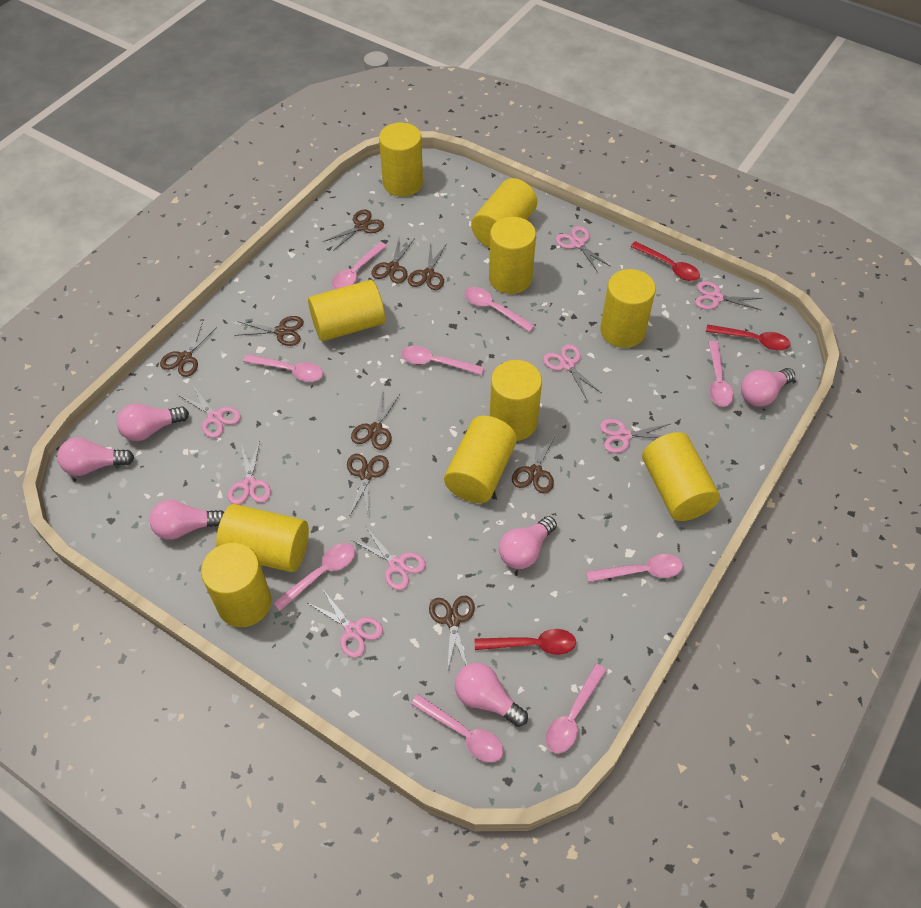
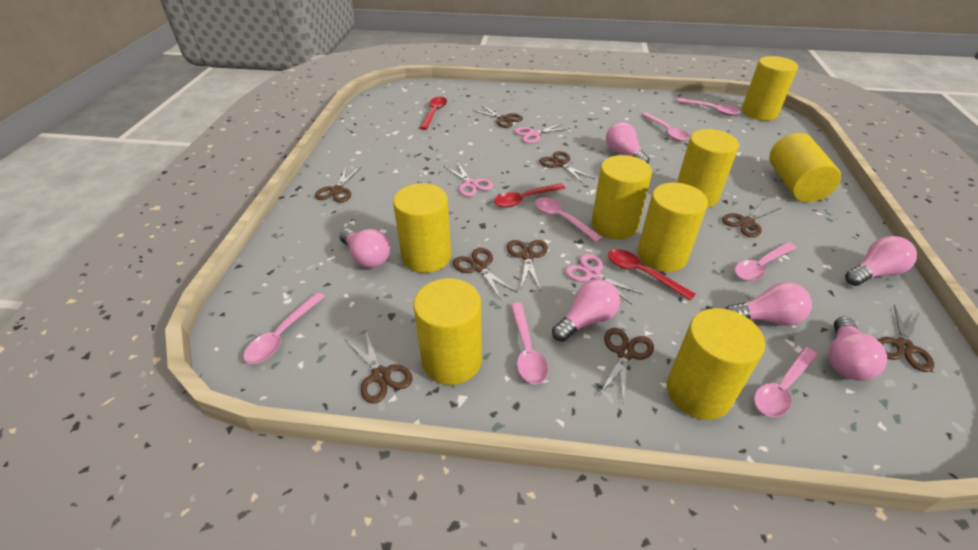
pink scissors: [178,384,241,438] [228,441,271,505] [308,590,383,658] [352,526,426,590] [543,344,602,400] [556,226,611,273] [600,419,669,453] [695,281,762,311] = 8 -> [445,162,493,197] [514,123,570,143] [565,254,643,305] = 3
pink spoon: [243,354,323,382] [273,543,355,611] [332,242,387,289] [401,346,484,375] [411,694,503,762] [464,287,535,332] [545,664,607,753] [586,554,683,582] [708,341,733,407] = 9 -> [243,292,325,364] [510,303,548,384] [535,197,603,242] [642,113,690,142] [676,98,741,116] [735,242,796,281] [754,347,817,417] = 7
yellow cylinder: [201,543,271,627] [216,504,309,572] [308,280,385,341] [379,122,423,197] [444,416,517,503] [471,178,537,248] [489,217,536,294] [490,360,542,441] [600,269,656,348] [642,432,720,521] = 10 -> [393,183,451,273] [413,278,482,385] [591,155,652,239] [638,183,708,272] [667,308,765,420] [677,129,739,208] [742,56,798,121] [769,133,841,202] = 8

